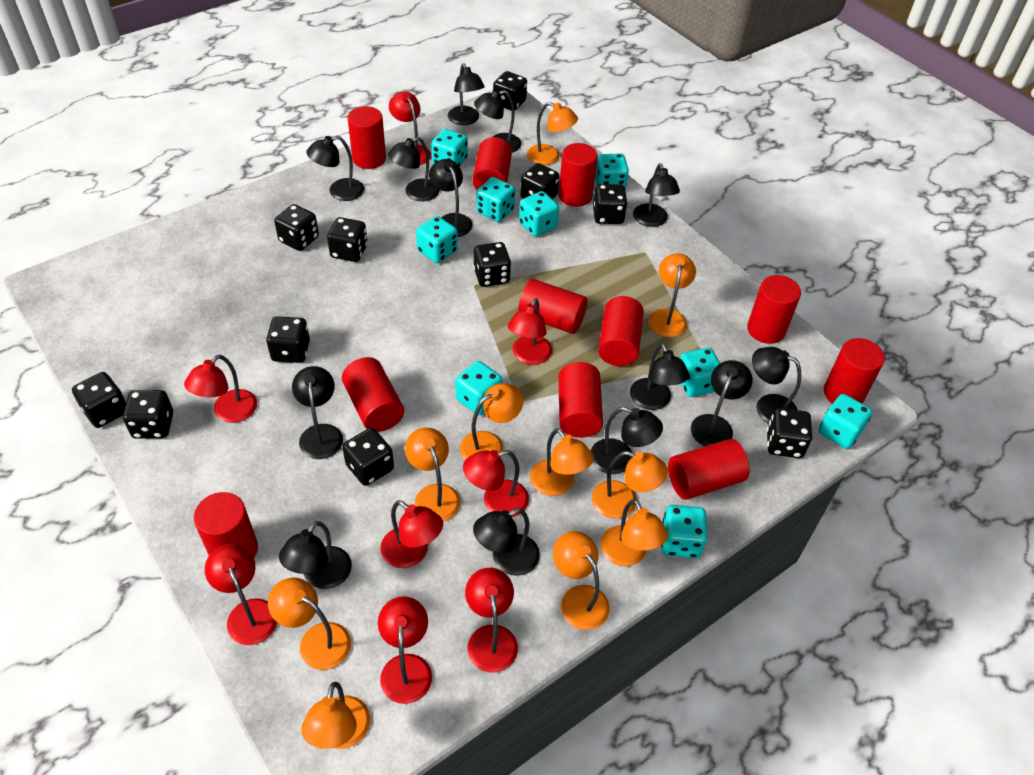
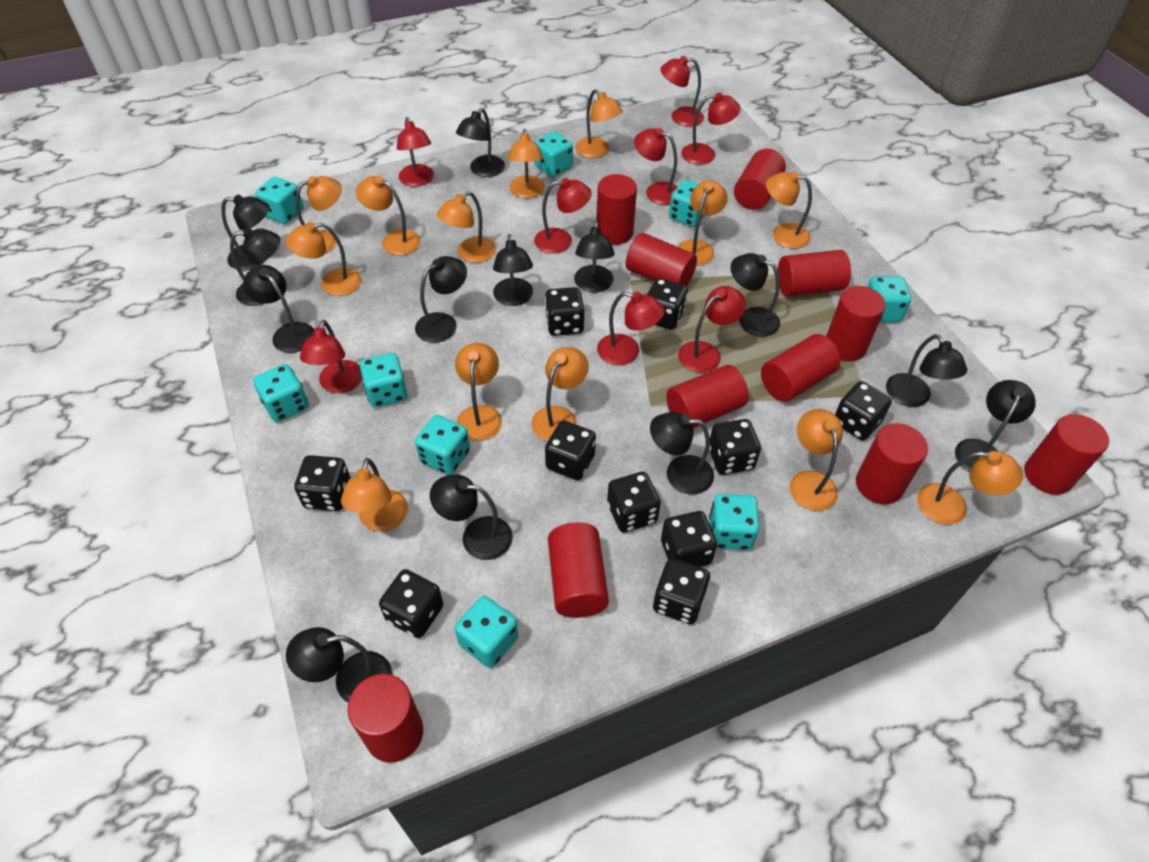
black dice: [72,372,126,428] [123,390,173,439] [266,316,310,363] [274,204,319,251] [327,217,368,262] [342,428,394,486] [473,242,511,287] [493,71,527,111] [520,163,559,199] [593,184,627,224] [767,408,812,458] = 11 -> [294,455,351,511] [379,569,443,638] [545,287,584,336] [545,420,596,480] [607,472,661,533] [647,278,688,330] [653,558,710,624] [661,511,717,567] [709,419,761,475] [835,381,892,440] = 10
orange lamp: [268,578,351,670] [301,682,370,749] [405,428,460,522] [460,383,523,460] [527,102,578,165] [530,429,594,496] [553,531,610,630] [592,451,668,519] [600,499,668,566] [648,254,696,337] = 10 -> [286,222,361,296] [296,176,342,253] [341,458,408,531] [356,176,421,255] [437,191,496,263] [455,343,502,441] [508,129,545,198] [531,347,589,441] [575,89,623,158] [677,180,728,266] [766,171,812,249] [790,409,843,511] [917,451,1023,525] = 13

